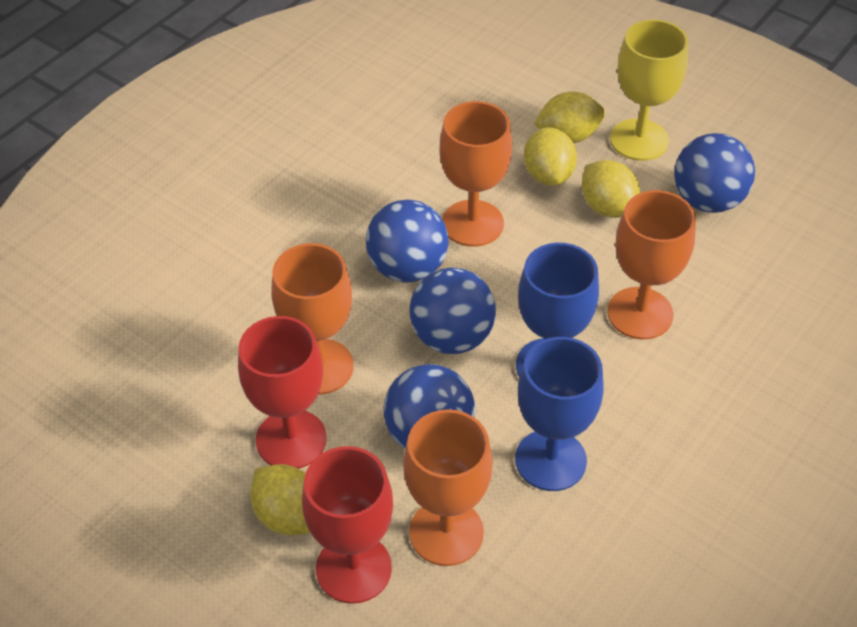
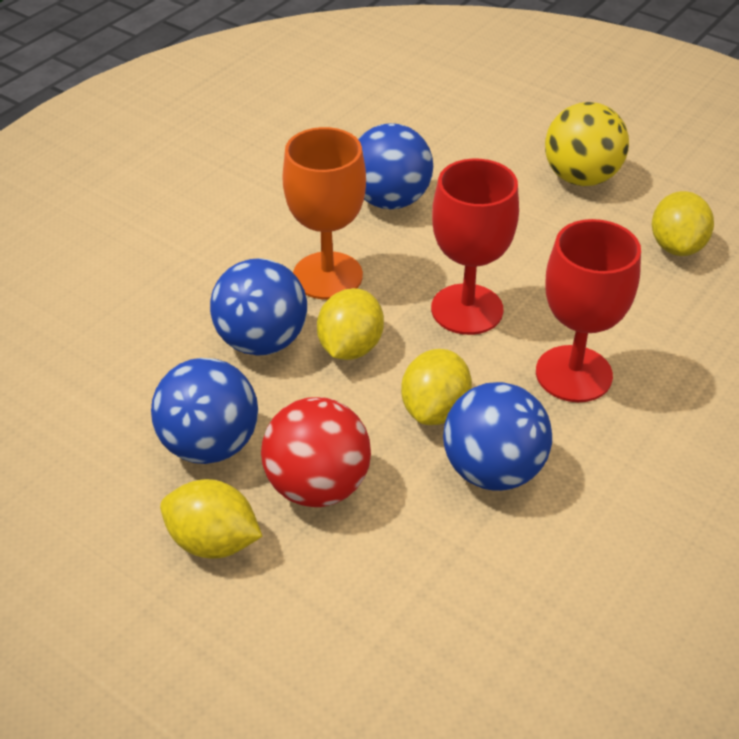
blue goblet: [515,337,604,491] [516,243,599,377] = 2 -> none = 0
orange goblet: [271,243,354,395] [403,409,493,566] [440,101,512,247] [607,190,696,339] = 4 -> [282,127,366,300] = 1
red ball: none = 0 -> [261,397,371,507] = 1
yellow ball: none = 0 -> [545,102,629,186] = 1
yellow goblet: [610,19,688,161] = 1 -> none = 0

